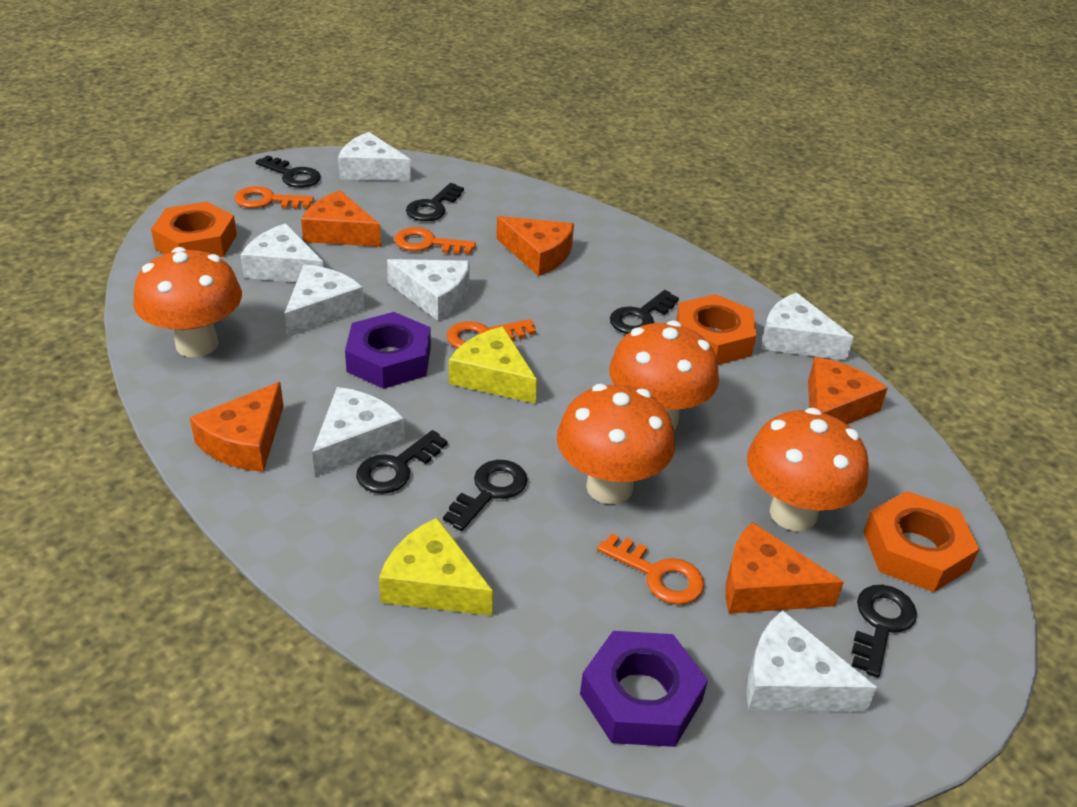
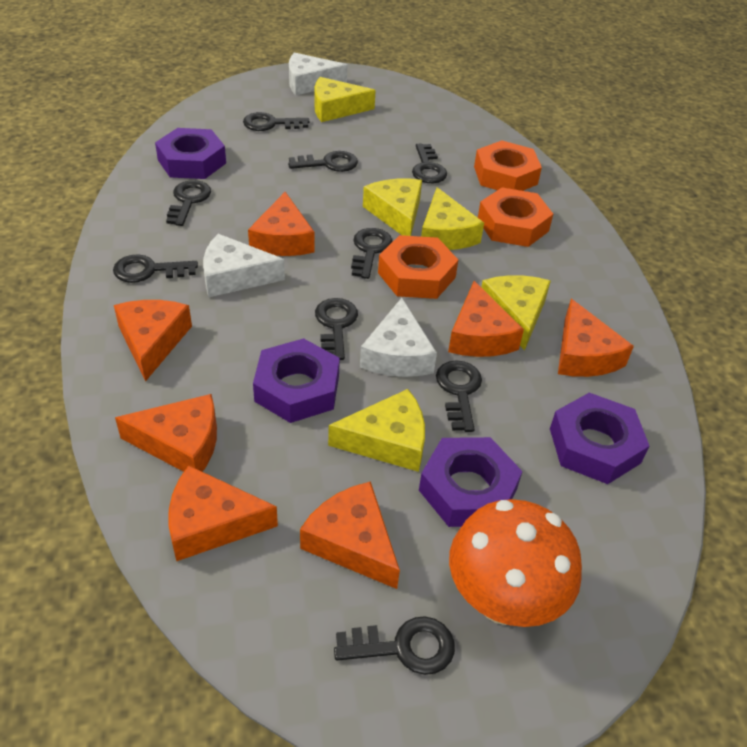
black key: [255,155,321,188] [356,430,448,494] [406,183,464,221] [443,460,528,531] [610,290,679,334] [852,585,917,678] = 6 -> [113,254,198,283] [166,180,211,226] [243,112,310,131] [288,151,358,172] [315,298,358,360] [334,616,455,675] [351,228,393,279] [412,143,447,183] [436,361,482,432] = 9
orange cheese: [190,382,283,472] [301,190,381,247] [496,216,574,276] [725,522,844,614] [808,357,888,424] = 5 -> [114,300,192,382] [115,394,217,472] [168,465,278,561] [248,192,314,256] [300,481,400,589] [448,281,524,357] [558,299,634,377] = 7
orange key: [234,186,314,209] [394,227,476,254] [446,319,536,349] [597,533,704,605] = 4 -> none = 0
orange mushroom: [133,247,242,357] [557,384,675,504] [609,321,719,430] [747,408,869,531] = 4 -> [449,499,582,627] = 1
purple nut: [345,312,431,389] [580,631,708,747] = 2 -> [155,128,226,179] [253,338,340,423] [419,437,523,527] [550,393,649,484] = 4
white cheese: [241,223,323,282] [284,264,364,337] [312,387,405,477] [338,132,411,181] [387,259,470,321] [747,610,877,712] [761,292,854,360] = 7 -> [203,234,285,297] [289,52,347,95] [360,298,437,377] = 3
yellow cheese: [379,518,493,616] [449,327,537,404] = 2 -> [315,77,376,122] [328,389,425,472] [363,179,422,236] [421,187,484,250] [481,275,551,351] = 5

